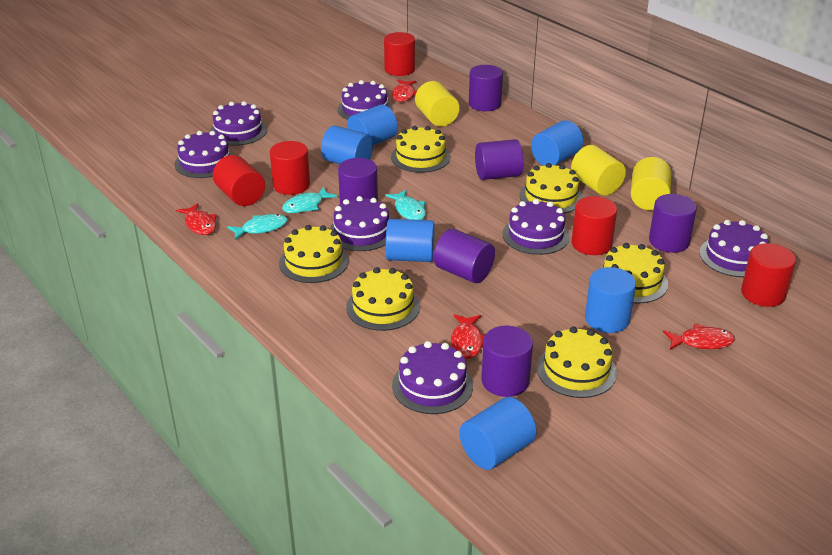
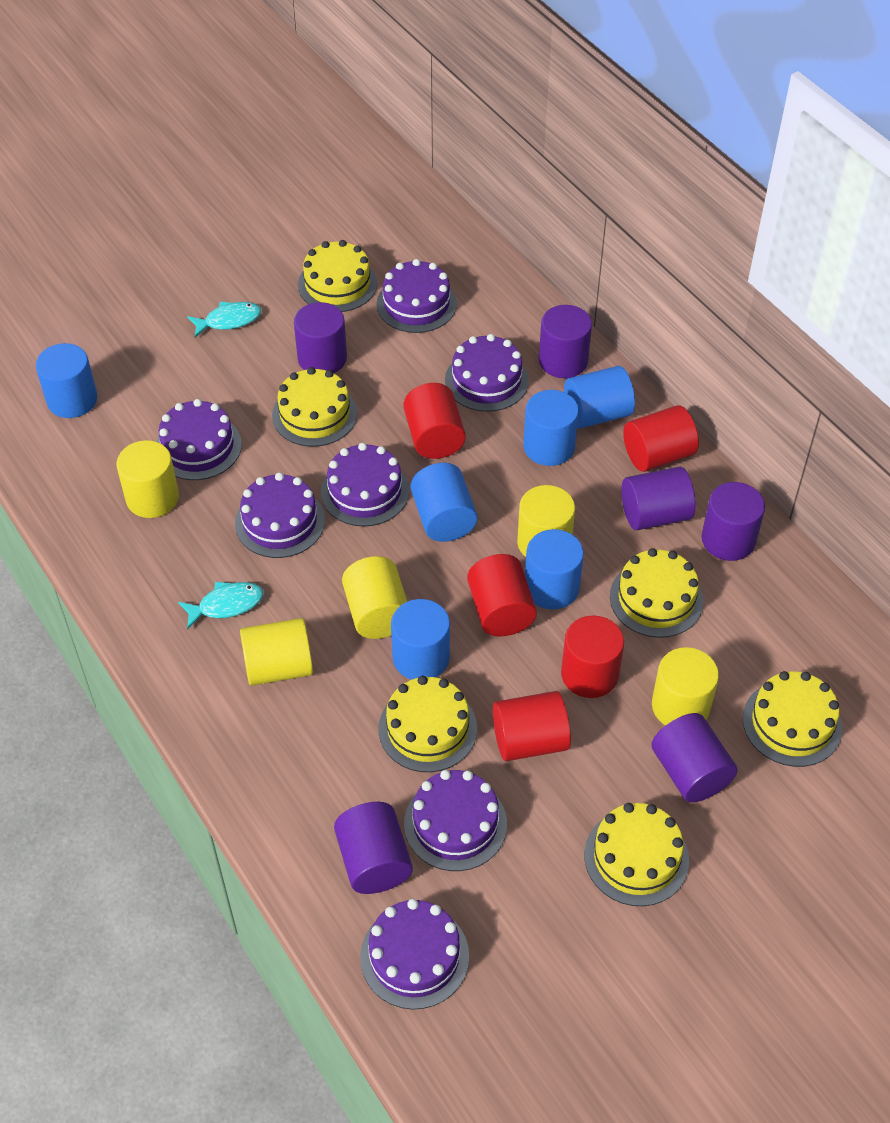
red fish: [176,203,217,235] [392,80,417,102] [451,314,485,359] [663,324,735,350] = 4 -> none = 0
turquoise fish: [227,214,288,240] [282,187,337,213] [385,190,426,220] = 3 -> [178,582,263,630] [187,302,261,337] = 2
yellow cylinder: [415,81,459,127] [571,145,626,196] [631,157,671,210] = 3 -> [116,440,179,518] [240,618,313,686] [342,556,407,639] [517,485,575,557] [652,647,719,726] = 5

